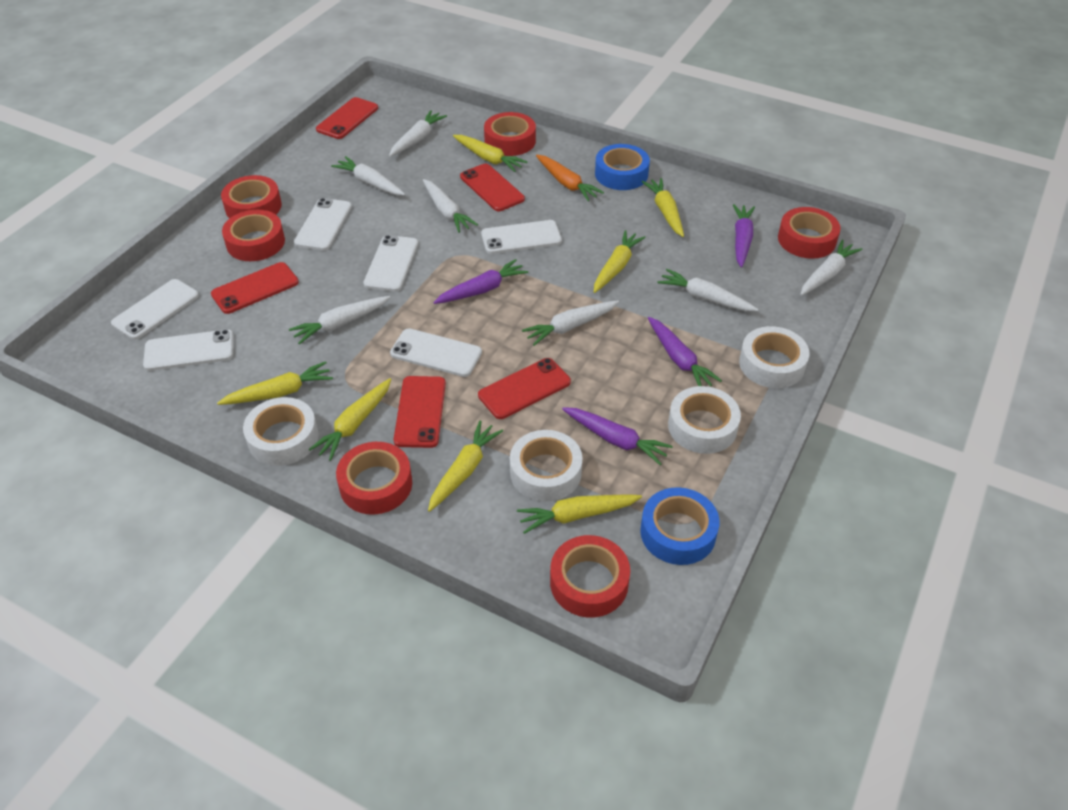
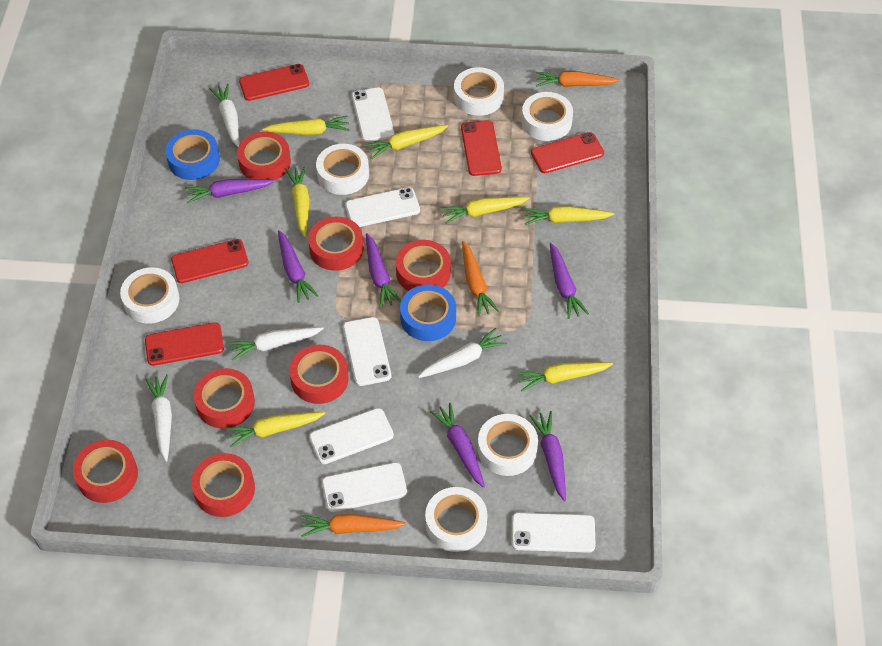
orange carrot: [536,155,604,202] = 1 -> [301,514,406,537] [462,241,499,317] [536,71,620,87] = 3
purple carrot: [433,259,528,304] [562,407,673,465] [648,317,722,386] [733,204,755,267] = 4 -> [185,179,275,203] [278,230,318,303] [366,233,401,308] [430,403,485,488] [529,411,566,502] [550,243,589,319] = 6
red tape: [221,175,282,219] [222,210,285,261] [336,442,412,515] [484,112,536,156] [550,535,630,618] [778,207,841,259] = 6 -> [73,440,138,503] [191,453,255,517] [193,368,255,429] [237,132,291,180] [289,345,349,404] [308,217,364,271] [396,240,451,291] = 7
white carrot: [289,296,390,345] [331,156,405,195] [389,110,447,157] [423,179,478,233] [522,301,619,346] [657,269,758,311] [800,240,862,296] = 7 -> [145,374,172,462] [209,84,239,147] [227,327,324,361] [418,328,507,378] = 4
white tape: [243,397,319,466] [510,430,583,502] [668,386,741,454] [739,326,809,388] = 4 -> [120,267,180,324] [316,144,369,195] [425,487,488,552] [454,67,504,116] [478,414,538,476] [522,92,573,141] = 6

